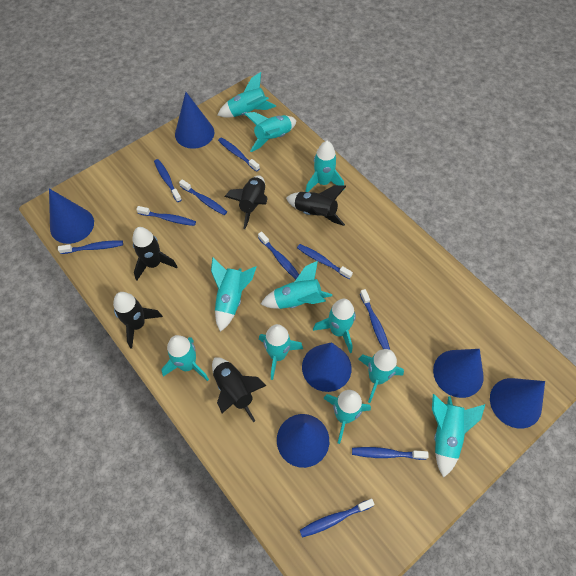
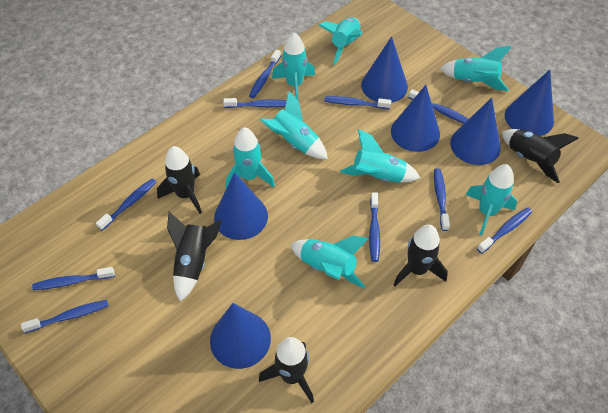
turquoise rocket: [161,335,209,381] [211,257,256,332] [218,72,276,118] [245,112,297,152] [259,324,303,380] [261,261,332,309] [305,141,344,192] [313,299,356,353] [323,390,371,444] [358,349,404,403] [432,394,485,478] = 11 -> [226,127,275,188] [260,91,328,159] [272,32,315,100] [290,236,369,288] [319,17,363,65] [340,129,420,183] [439,46,511,91] [466,164,517,235] = 8

